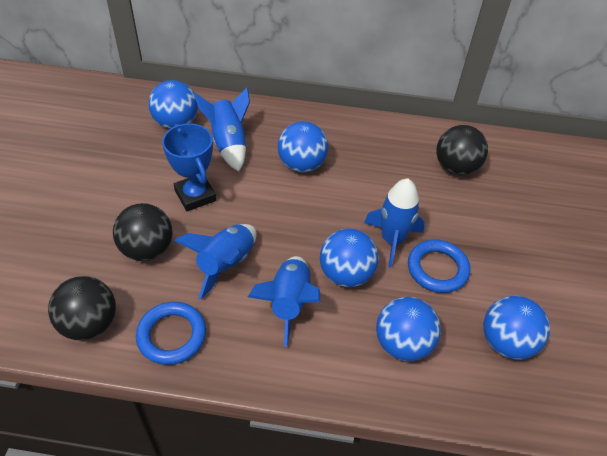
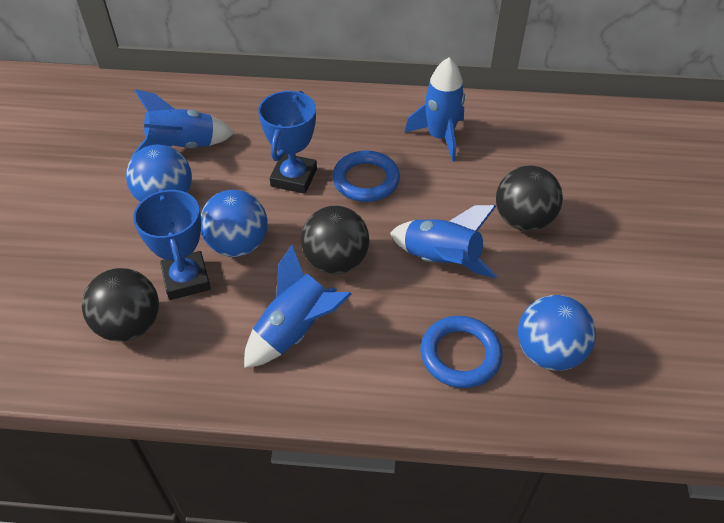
blue ball: [149,80,198,129] [278,121,328,172] [320,228,379,287] [376,297,441,361] [483,296,550,360] = 5 -> [126,145,192,202] [201,190,268,257] [518,295,596,371] = 3
blue trophy: [162,123,216,211] = 1 -> [133,188,211,300] [258,91,317,194] = 2

